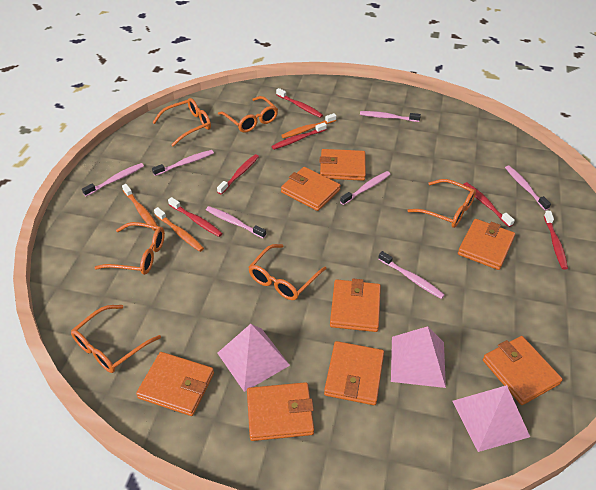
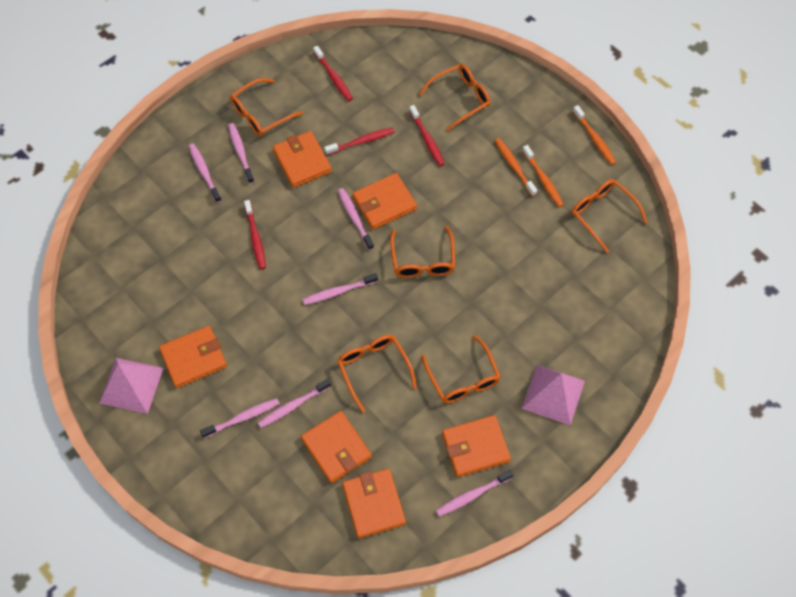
orange wallet: [136,352,214,416] [247,382,314,441] [281,167,341,211] [319,149,366,181] [324,341,384,405] [330,278,381,332] [458,219,515,270] [483,336,563,405] = 8 -> [159,326,227,388] [273,131,332,188] [301,411,372,483] [342,469,406,538] [352,173,417,230] [442,415,511,477] = 6
pink pyramid: [217,324,290,392] [391,326,446,388] [452,385,530,452] = 3 -> [99,358,163,414] [522,365,585,426] = 2
red toothbrush: [168,197,223,237] [217,154,259,195] [271,122,327,150] [276,88,323,118] [463,182,515,227] [544,211,568,269] = 6 -> [244,200,266,269] [313,46,353,101] [324,127,395,155] [409,105,445,166] = 4

